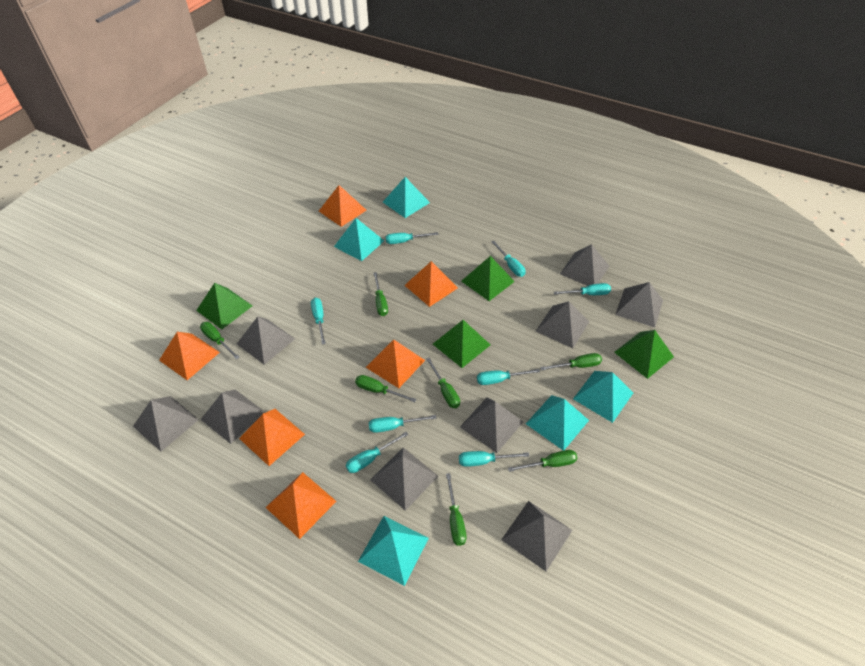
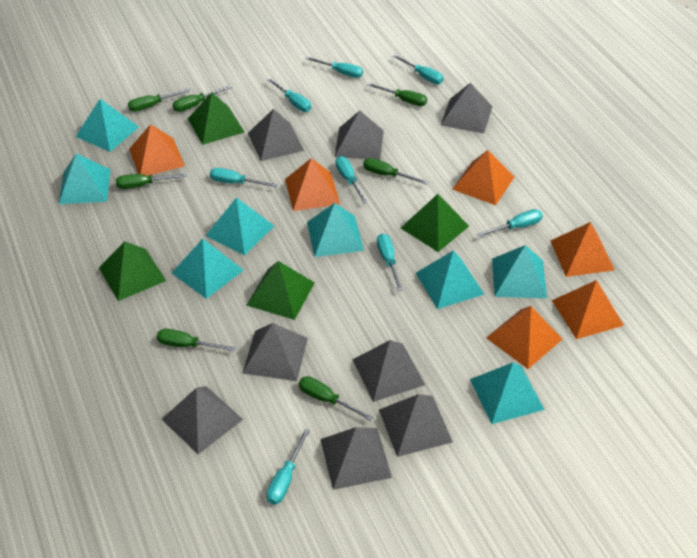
grey pyramid: [133,396,199,451] [200,390,265,444] [237,316,295,365] [370,447,438,511] [460,398,523,453] [501,501,572,571] [535,301,589,348] [560,244,609,286] [615,282,663,327] = 9 -> [162,386,243,454] [242,323,308,381] [248,109,304,161] [320,427,392,490] [335,110,384,160] [353,340,425,402] [379,394,453,457] [441,83,493,133] = 8
turquoise pyramid: [334,218,384,261] [358,516,429,586] [383,177,430,218] [526,395,589,451] [573,371,633,423] = 5 -> [59,153,110,204] [76,99,139,152] [172,239,244,299] [205,197,274,256] [307,203,364,257] [416,250,484,309] [470,362,545,424] [492,245,547,299] = 8

